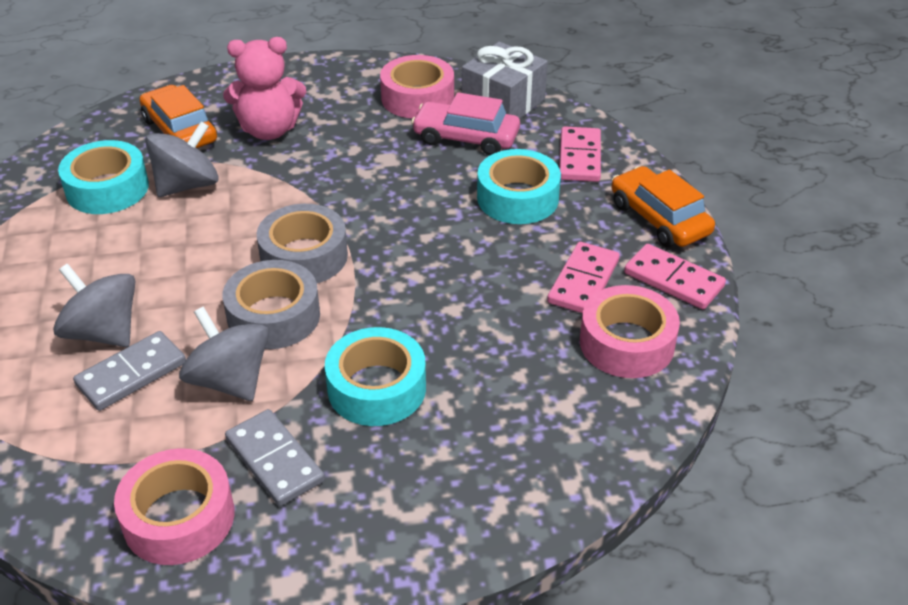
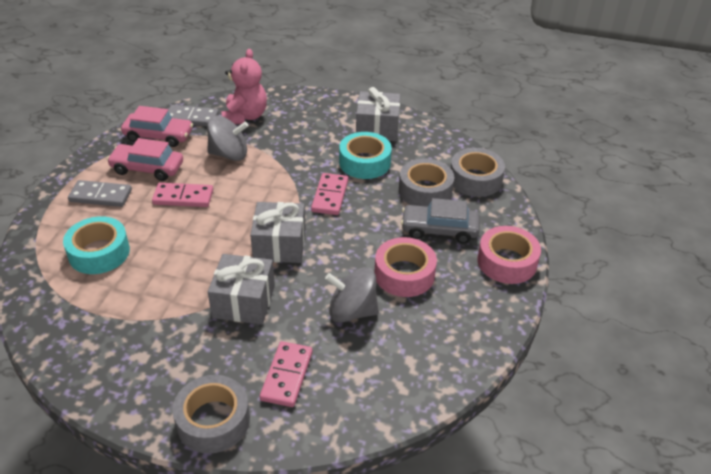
grey car: none = 0 -> [401,198,480,244] = 1
grey gift: [462,42,548,119] = 1 -> [208,254,275,324] [250,202,306,263] [356,87,400,141] = 3
grey spinning top: [53,264,136,347] [145,121,219,197] [179,306,269,401] = 3 -> [207,116,249,161] [325,267,379,323] = 2
grey tape: [223,260,320,349] [257,204,348,283] = 2 -> [172,375,250,453] [399,158,455,207] [451,148,505,197] = 3
orange car: [140,85,217,148] [611,166,715,247] = 2 -> none = 0
pink car: [411,92,520,155] = 1 -> [107,138,183,181] [121,106,193,147] = 2
pink tape: [114,448,235,565] [380,55,454,118] [580,285,680,378] = 3 -> [374,237,437,297] [477,226,541,284] = 2
turquoise tape: [58,140,149,214] [325,327,426,426] [477,149,561,224] = 3 -> [63,216,130,274] [339,132,392,179] = 2

